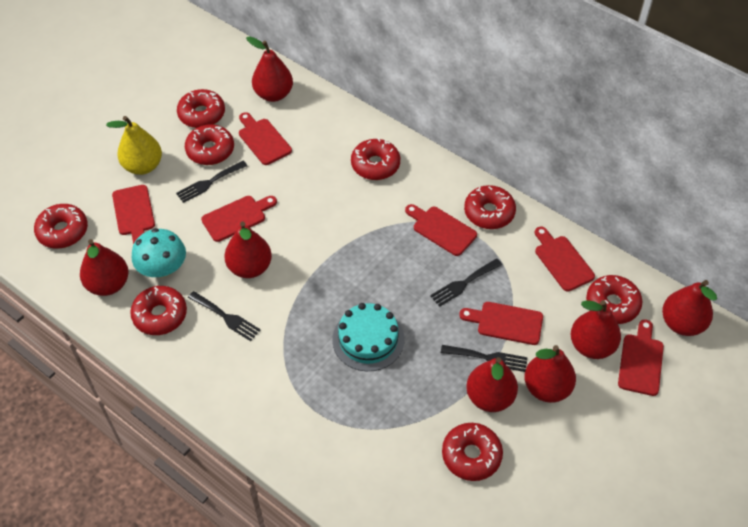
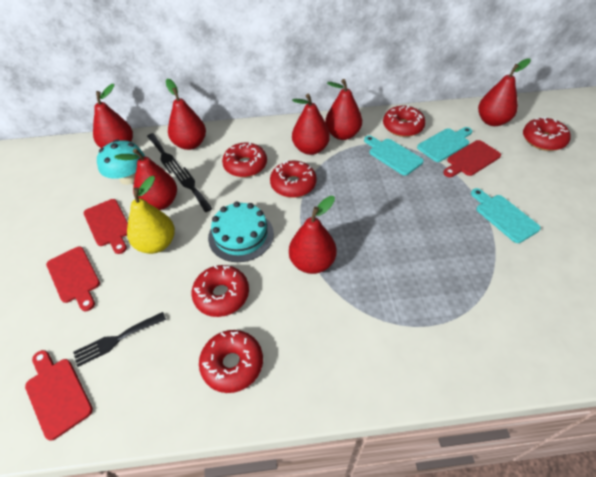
black fork: [176,161,247,203] [188,291,260,341] [430,258,502,307] [441,345,528,372] = 4 -> [73,312,166,367] [147,133,181,173] [173,167,213,212] = 3
red cutting board: [112,185,155,244] [201,196,277,242] [239,112,292,165] [405,204,477,256] [459,302,543,345] [535,226,595,291] [618,319,664,396] = 7 -> [25,350,93,441] [46,247,100,311] [84,199,128,254] [443,140,501,177] = 4
red donut: [34,204,88,249] [130,286,187,335] [177,89,225,128] [185,124,234,165] [351,138,400,180] [442,423,503,481] [464,185,516,229] [586,275,642,324] = 8 -> [192,265,249,317] [199,330,263,393] [222,142,267,177] [270,160,317,198] [383,105,426,137] [523,117,571,151] = 6
turquoise cutting board: none = 0 -> [364,135,424,176] [417,127,472,162] [471,188,541,243] = 3

